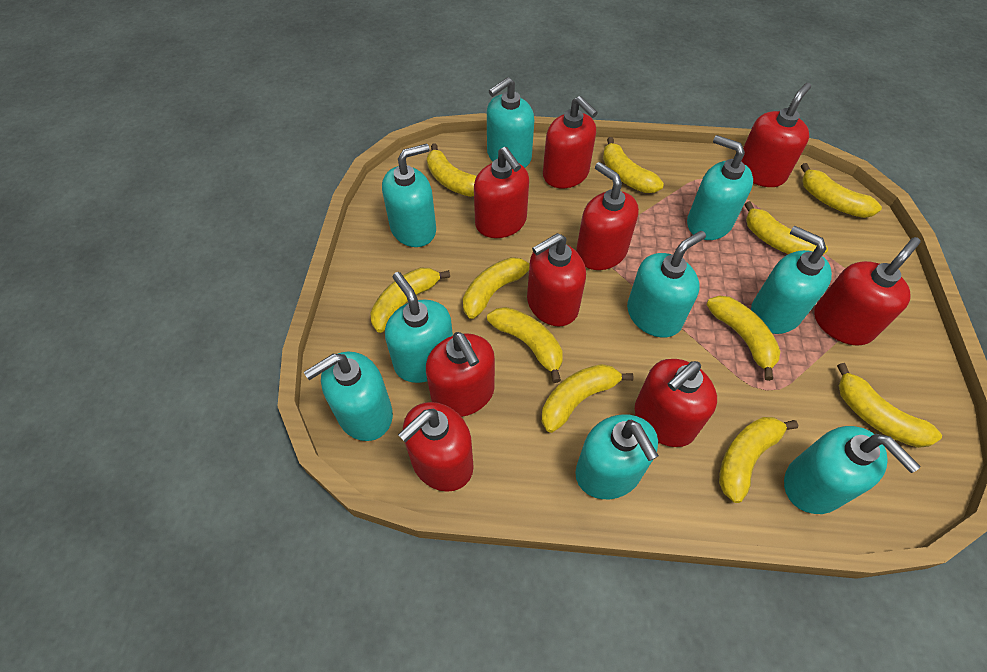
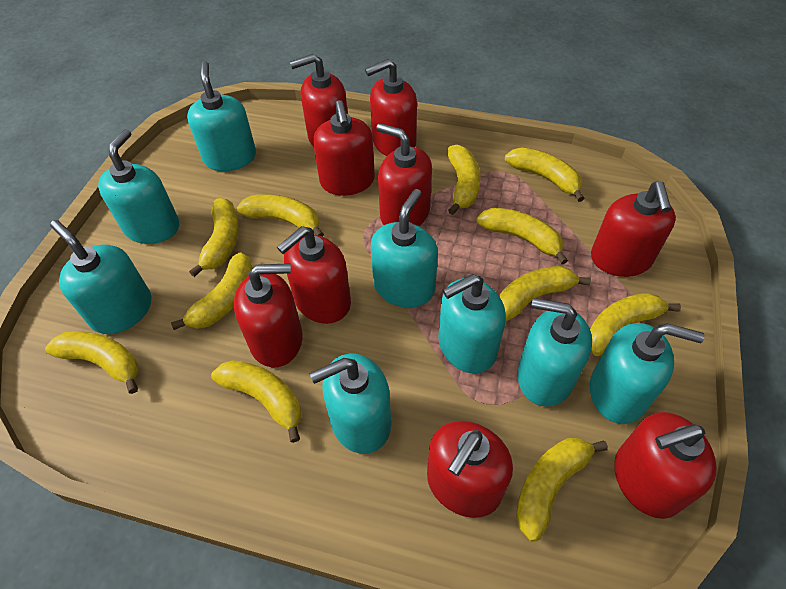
turquoise soap dispenser: [304,352,393,441] [382,144,436,247] [385,272,453,383] [487,77,534,168] [575,414,659,499] [627,231,706,338] [687,135,753,240] [751,226,832,334] [784,426,921,514] = 9 -> [50,220,152,334] [98,129,179,244] [187,61,256,171] [310,354,391,454] [371,189,438,308] [438,274,506,373] [517,298,592,407] [590,323,705,424] = 8

